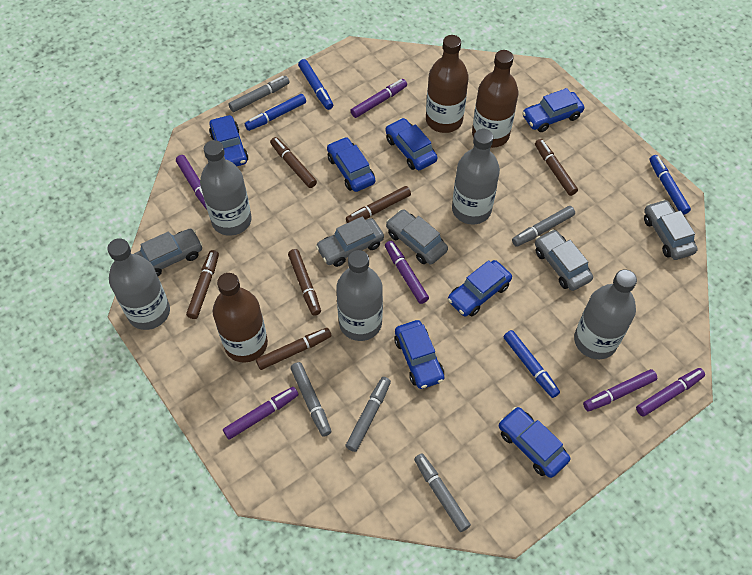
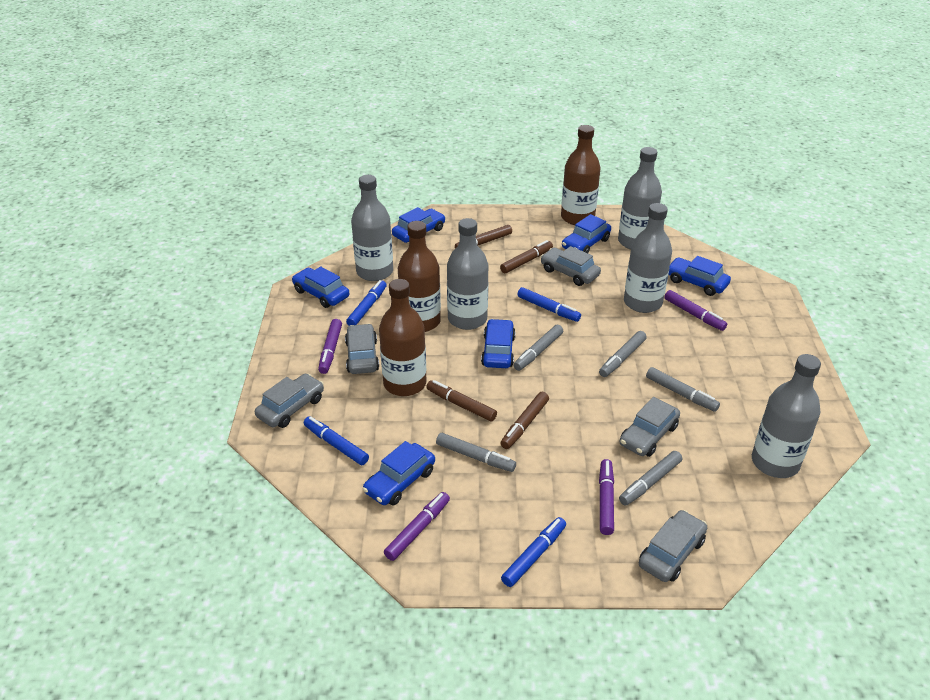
blue car: [209,115,248,166] [327,137,375,192] [386,118,437,170] [394,320,444,389] [448,260,512,316] [499,407,570,478] [522,88,584,132] = 7 -> [292,266,349,308] [363,441,435,505] [392,207,445,243] [481,319,516,368] [562,214,611,253] [668,256,731,296] = 6
brown marker: [186,250,219,319] [256,328,331,370] [270,137,317,188] [288,249,321,316] [346,186,411,223] [535,139,578,196] = 6 -> [426,380,497,422] [455,225,512,248] [500,240,553,273] [500,392,549,449] = 4
purple marker: [176,155,207,210] [223,387,299,440] [350,79,407,118] [385,241,429,304] [583,369,657,411] [636,368,705,417] = 6 -> [318,319,342,374] [384,492,450,561] [599,459,614,535] [664,290,727,331] = 4

